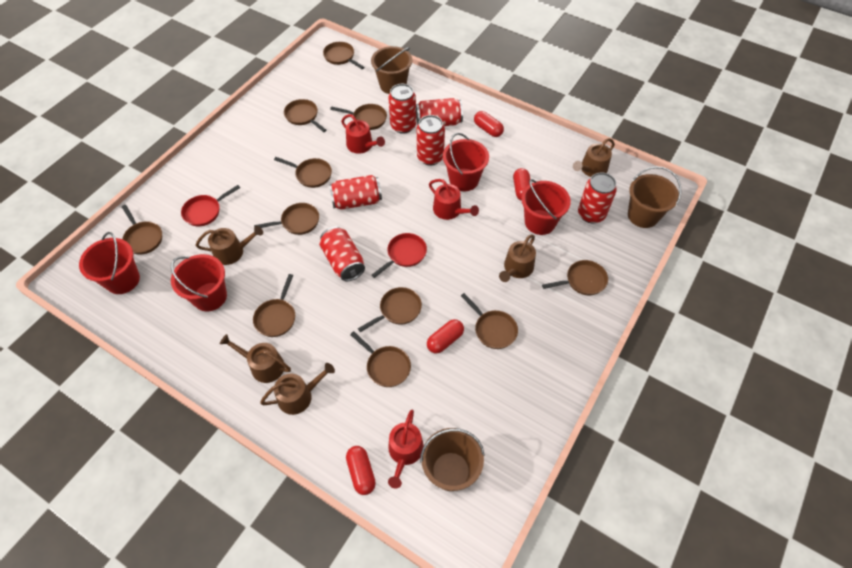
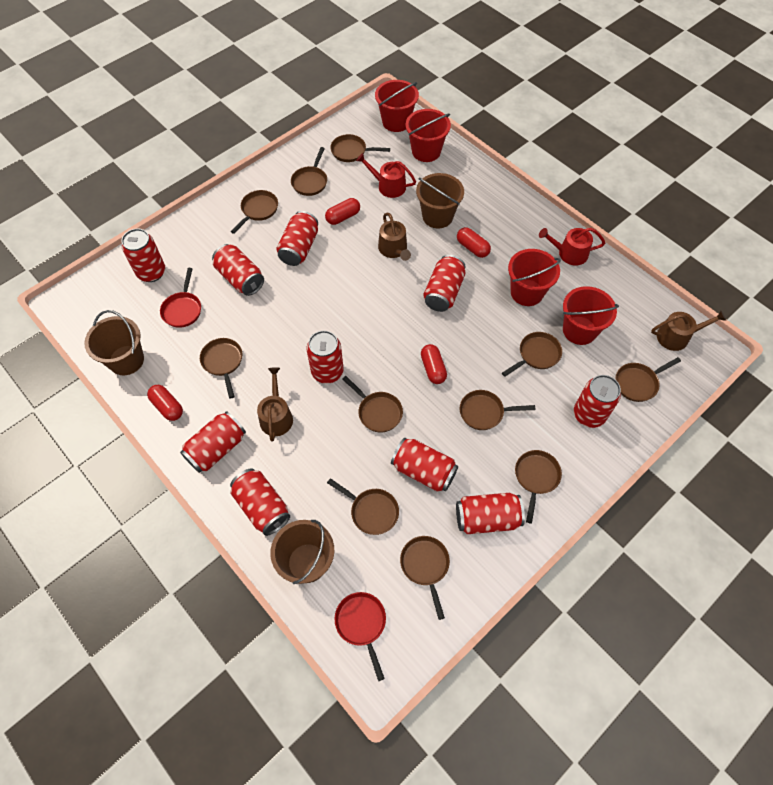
brown watering can: [196,226,263,265] [220,334,291,383] [260,363,335,415] [499,234,536,282] [573,138,615,177] = 5 -> [257,367,293,441] [378,213,411,261] [651,311,726,351] = 3
red can: [319,226,365,281] [329,175,382,210] [388,84,416,134] [416,98,463,126] [417,115,445,165] [578,172,617,224] = 6 -> [121,229,165,282] [180,411,246,473] [212,244,264,296] [230,468,290,536] [277,211,318,266] [307,330,344,384] [391,437,458,492] [423,255,465,312] [456,493,525,534] [574,375,621,428] = 10
red watering can: [341,114,385,154] [388,410,424,489] [429,179,479,220] = 3 -> [356,153,416,198] [539,228,605,266] = 2

